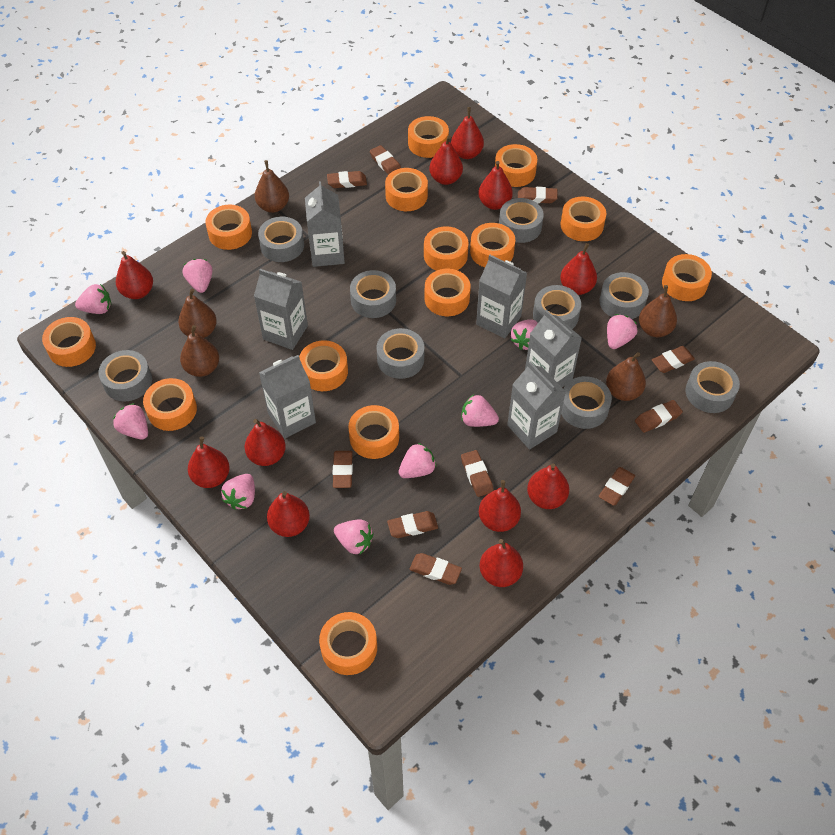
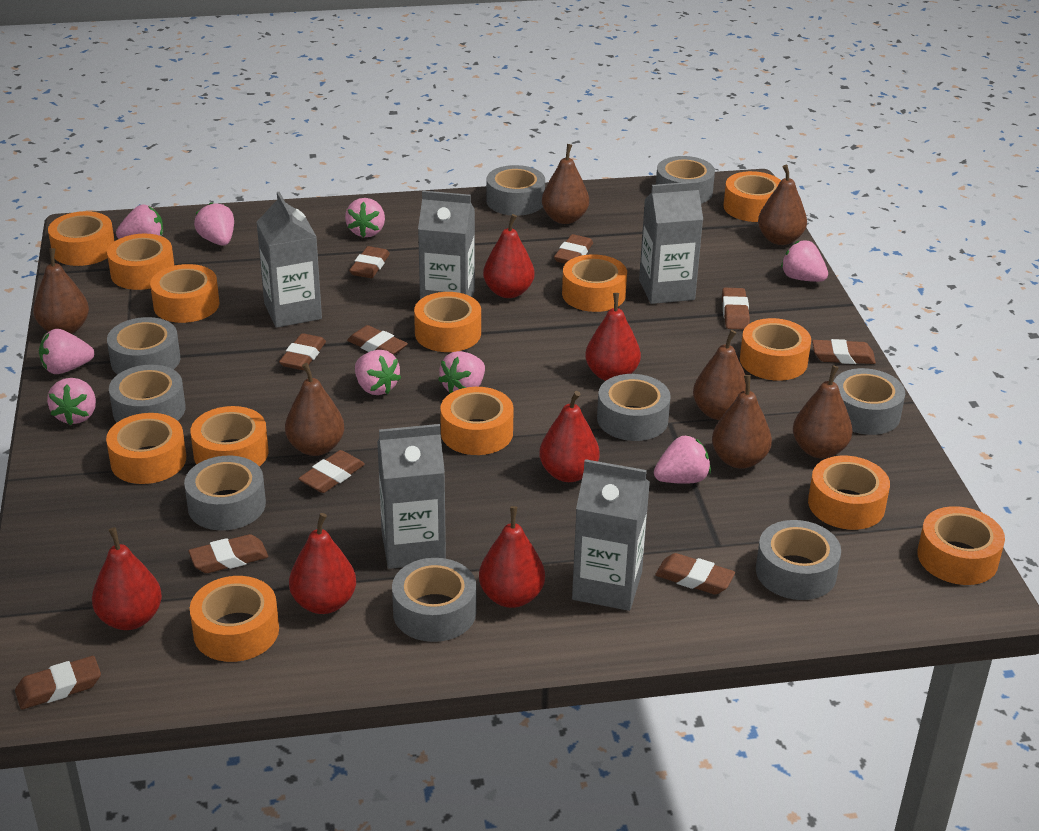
brown pear: [178,289,217,338] [180,325,219,377] [255,160,289,213] [606,352,646,401] [639,285,677,337] = 5 -> [33,248,89,334] [285,363,345,456] [542,144,589,224] [693,330,746,420] [712,375,772,469] [758,165,807,245] [793,365,853,458] = 7
grey carton: [254,269,308,350] [259,355,316,438] [305,181,345,267] [476,255,527,338] [507,362,566,450] [525,310,582,387] = 6 -> [257,192,322,328] [377,424,446,569] [418,191,475,299] [572,459,650,611] [639,181,703,304] = 5
orange tape: [42,317,96,367] [143,378,197,431] [205,205,252,250] [299,340,348,391] [319,612,377,675] [348,405,399,459] [385,168,428,211] [408,116,449,158] [424,226,469,271] [425,269,471,316] [470,223,515,267] [495,144,537,187] [561,197,606,241] [662,254,712,301] = 14 -> [48,211,115,266] [106,413,186,484] [107,234,174,290] [150,264,219,323] [190,406,268,466] [190,576,279,662] [414,292,481,352] [440,387,514,455] [562,254,627,312] [723,171,781,222] [740,318,811,381] [808,456,890,530] [917,506,1005,585] = 13
red pear: [116,251,153,299] [188,436,230,488] [245,419,286,466] [267,491,310,537] [429,135,463,185] [451,107,484,159] [478,161,513,210] [479,480,521,532] [479,539,523,587] [527,463,569,509] [560,243,597,295] = 11 -> [92,527,162,630] [289,513,356,614] [479,506,545,608] [483,214,535,298] [539,391,600,482] [585,293,641,381] = 6

